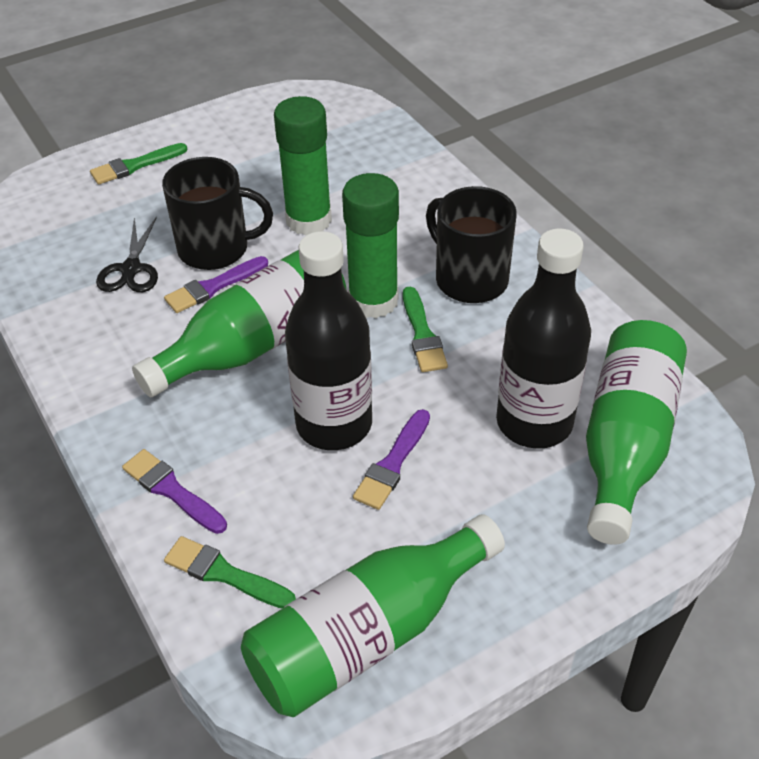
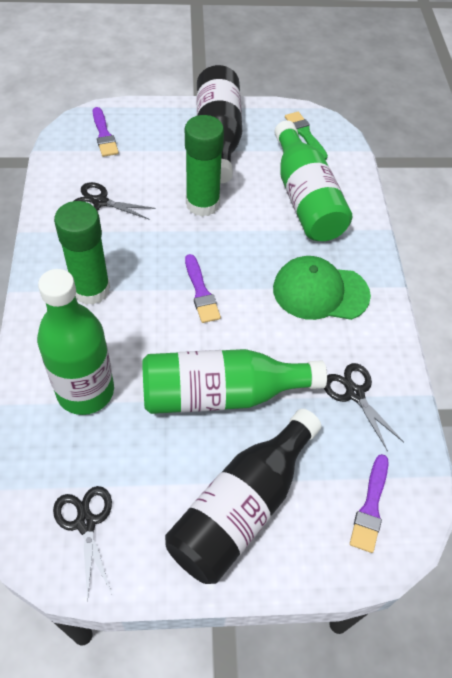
black mug: [162,157,273,270] [426,186,517,303] = 2 -> none = 0
black scissors: [96,216,158,292] = 1 -> [53,486,112,602] [74,182,156,220] [324,363,404,451] = 3
green brush: [90,143,187,185] [164,536,296,609] [403,286,448,372] = 3 -> [285,112,328,160] = 1
green cap: none = 0 -> [273,256,371,320] = 1

